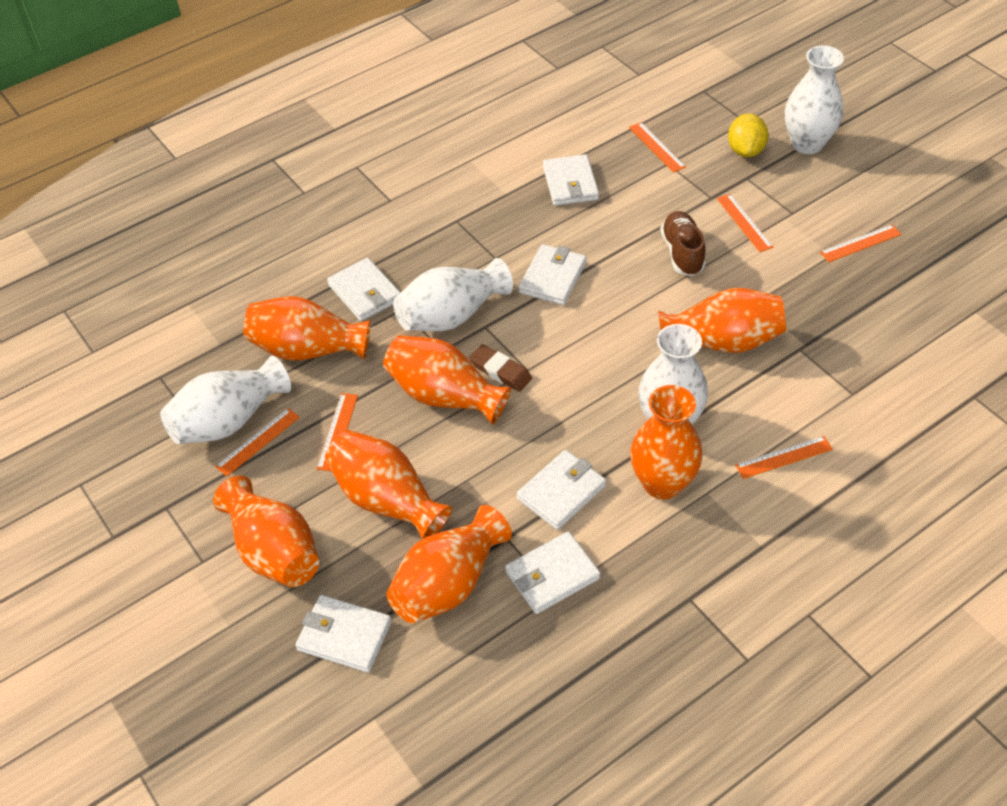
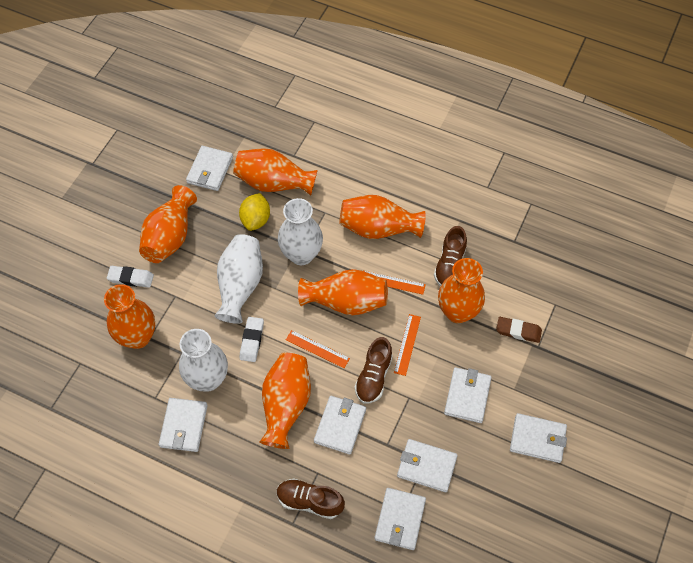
brown shoe: [660,211,706,276] = 1 -> [277,479,345,519] [355,337,393,404] [434,226,467,287] = 3
orange ruler: [215,408,300,476] [316,393,358,471] [629,122,686,173] [717,194,773,252] [735,436,833,479] [820,225,901,262] = 6 -> [286,330,350,368] [364,271,426,295] [394,314,421,376] = 3
white eraser: none = 0 -> [107,266,154,288] [240,317,264,362] = 2
white vase: [160,356,291,444] [393,258,513,331] [639,324,708,424] [785,46,844,154] = 4 -> [179,329,228,392] [215,234,263,324] [278,198,323,265] = 3
white wallet: [296,595,392,673] [327,258,401,321] [505,531,601,614] [517,450,606,530] [519,244,587,305] [543,154,599,206] = 6 -> [159,398,208,452] [186,146,233,191] [314,396,366,455] [374,488,426,550] [397,439,458,492] [444,367,492,423] [510,413,567,463] = 7

